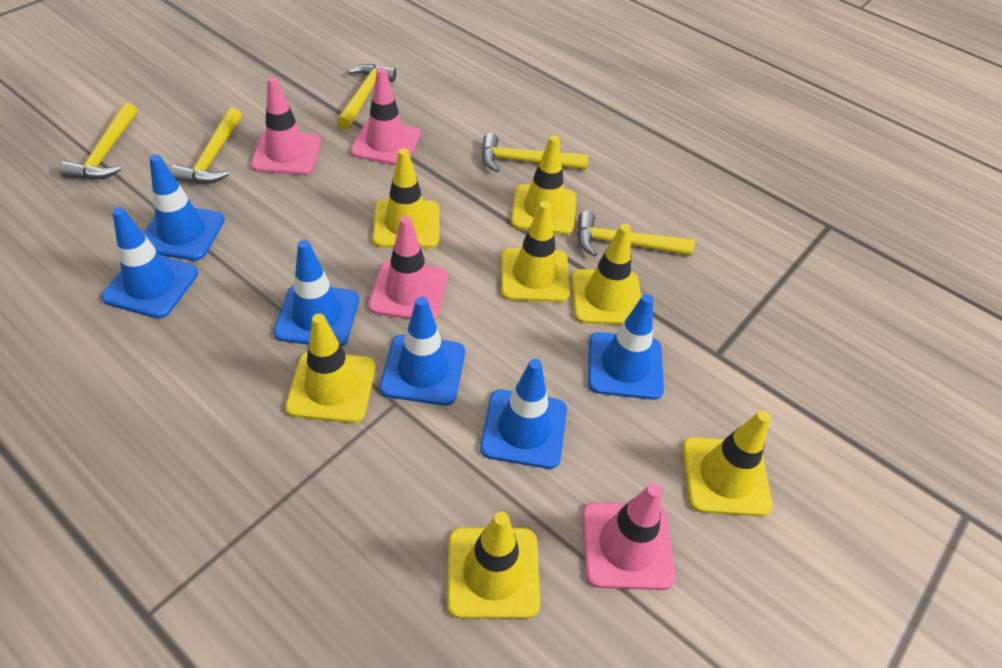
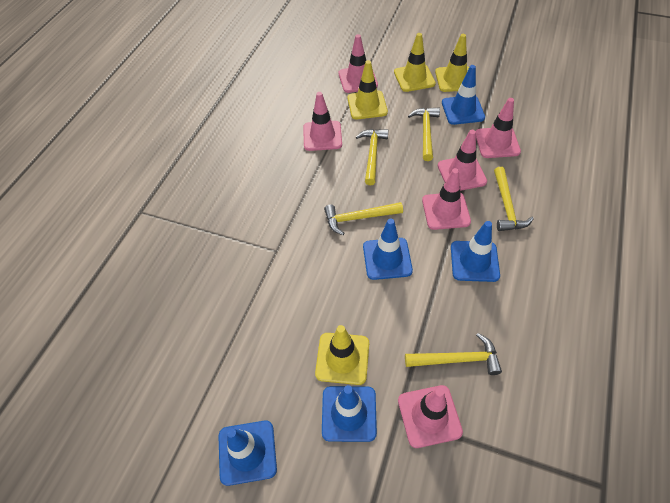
blue traffic cone: [101,207,198,318] [144,154,225,261] [273,240,359,347] [380,297,465,406] [480,359,567,469] [588,294,664,400] = 6 -> [218,420,277,486] [322,385,377,442] [363,219,413,280] [442,65,485,125] [451,221,500,282] = 5
pink traffic cone: [251,77,321,175] [350,68,421,165] [368,216,448,321] [582,483,676,590] = 4 -> [303,92,342,151] [338,34,378,93] [398,385,463,448] [422,168,471,230] [438,130,487,191] [476,98,521,158] = 6
yellow traffic cone: [285,313,376,423] [373,148,439,248] [447,512,540,619] [501,201,570,302] [511,135,576,235] [571,224,641,325] [682,411,773,517] = 7 -> [315,325,369,385] [347,60,388,120] [394,33,436,92] [435,34,469,92] = 4

